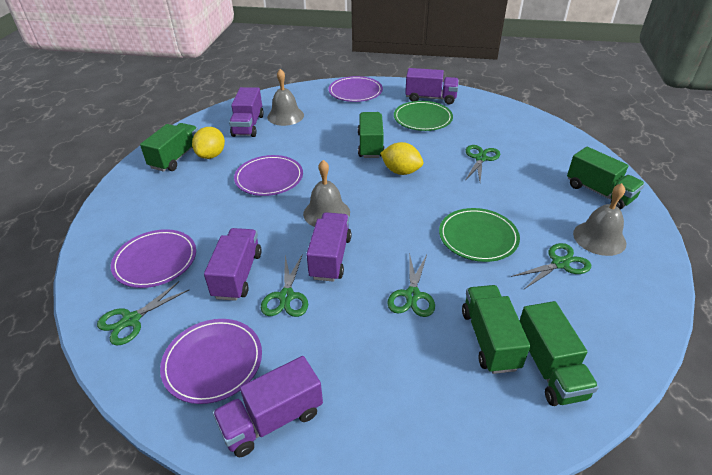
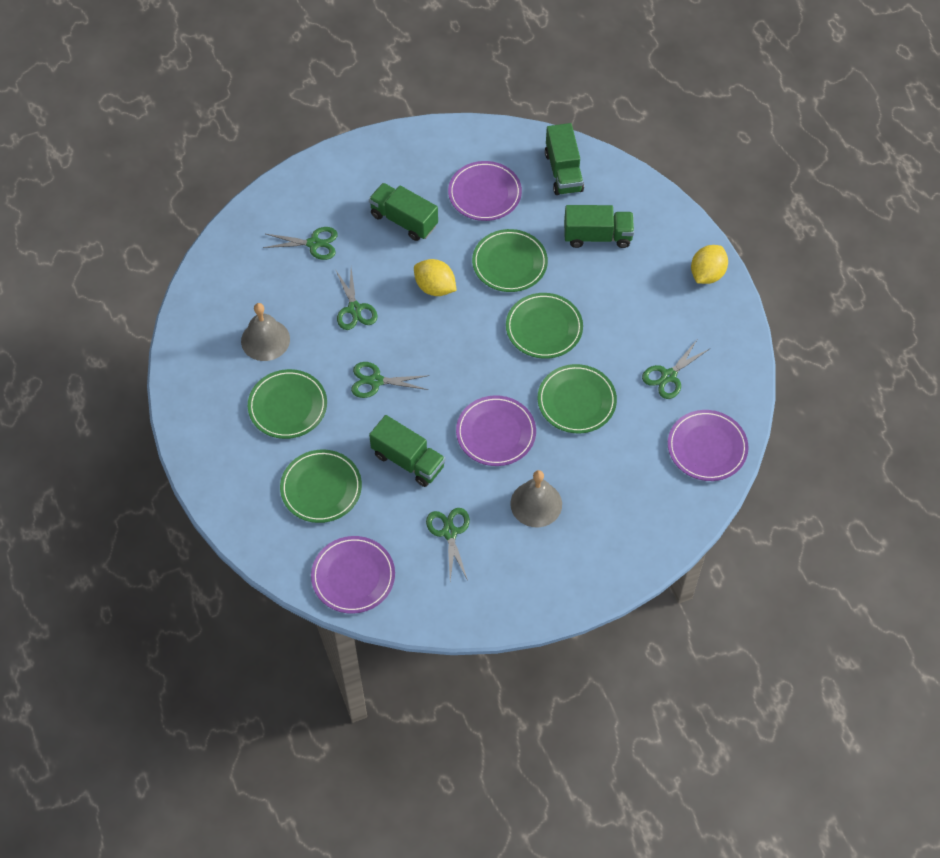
green plate: [394,101,453,131] [439,208,520,262] = 2 -> [248,369,327,439] [280,450,362,523] [472,229,548,292] [506,293,583,359] [538,364,617,433] = 5
green truck: [140,123,198,172] [358,112,385,158] [462,285,530,374] [520,301,599,406] [567,147,645,210] = 5 -> [369,183,438,241] [369,415,445,487] [545,123,584,195] [564,205,634,248] = 4
grey bell: [267,69,304,126] [303,160,350,227] [573,183,626,256] = 3 -> [241,303,290,361] [510,470,562,527] = 2
purple truck: [204,228,262,301] [212,356,323,457] [229,87,264,137] [306,212,352,282] [405,68,459,104] = 5 -> none = 0

